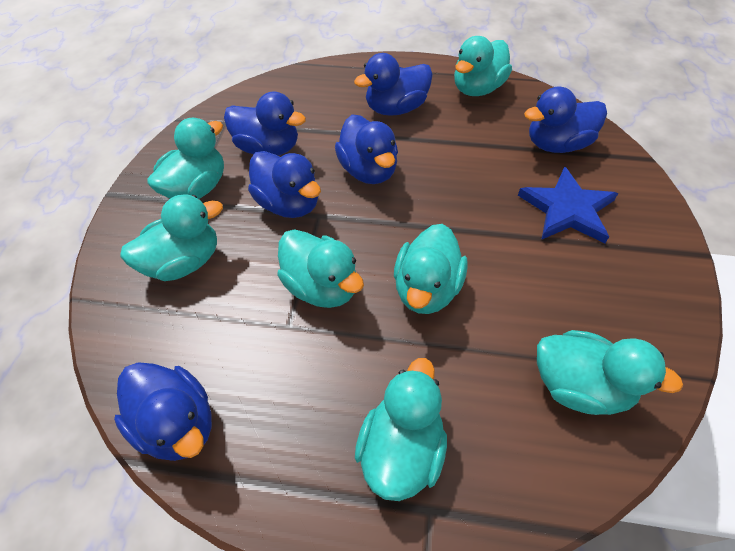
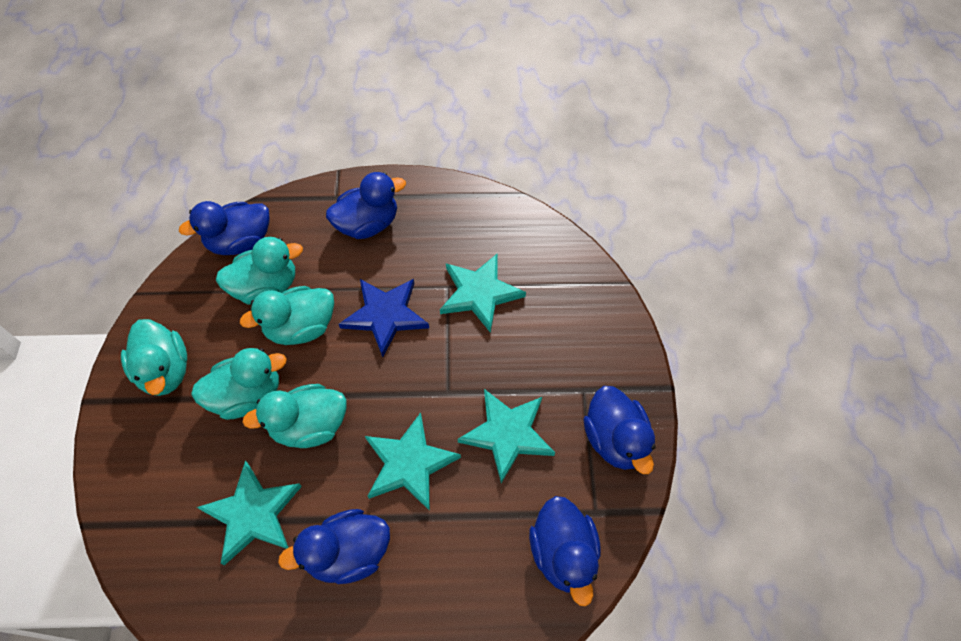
blue duck: [114,362,212,461] [224,91,306,156] [248,151,321,218] [335,115,398,184] [354,53,433,116] [524,86,607,153] = 6 -> [179,201,269,255] [278,509,390,584] [326,172,406,239] [529,496,601,606] [583,386,655,474] = 5
turquoise duck: [120,194,223,281] [147,118,224,199] [277,229,364,308] [355,358,447,501] [394,224,468,314] [454,36,512,96] [537,330,683,415] = 7 -> [121,319,187,396] [191,348,287,420] [216,237,303,305] [240,286,334,345] [243,384,347,448] = 5
turquoise star: none = 0 -> [197,460,302,565] [365,412,461,511] [440,254,526,333] [458,389,555,483] = 4

